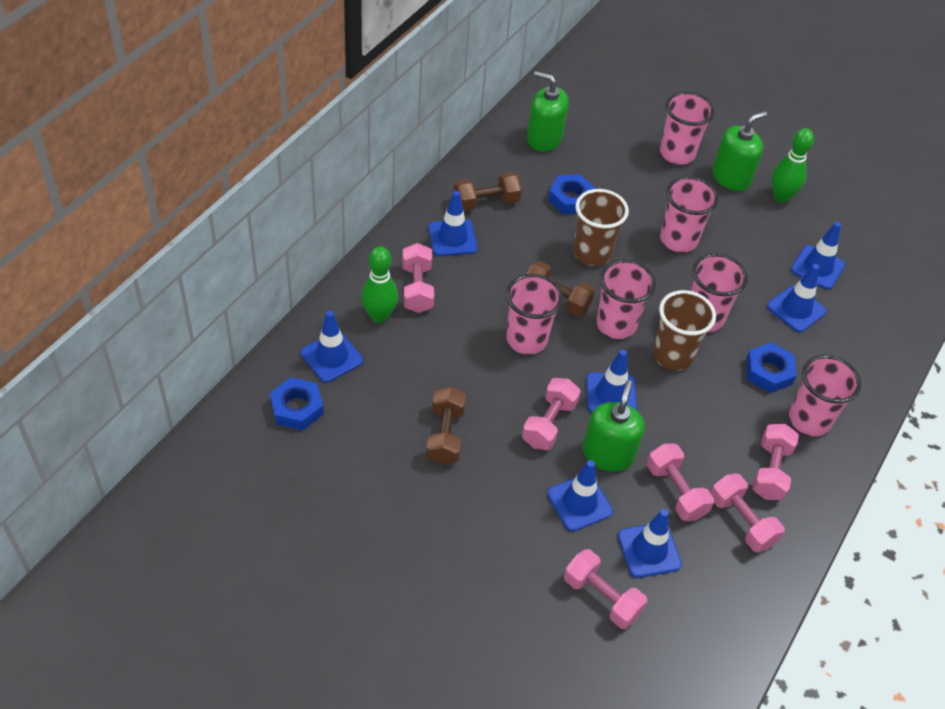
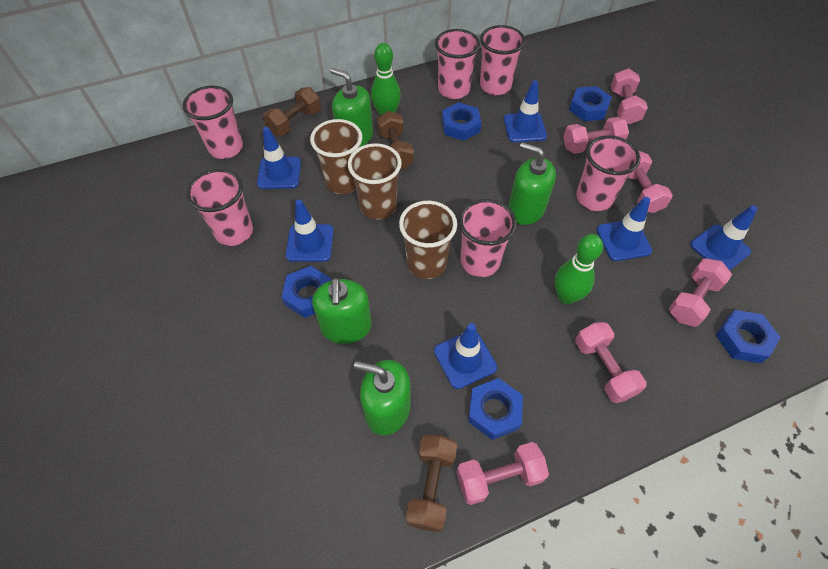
blue nut: [270,377,324,431] [548,174,596,214] [746,342,797,393] = 3 -> [281,266,331,318] [442,102,482,141] [468,378,523,440] [569,86,612,121] [716,310,781,363] = 5
blue traffic cone: [301,311,363,383] [428,191,478,256] [547,460,613,531] [586,350,637,413] [618,509,682,578] [767,264,826,332] [791,222,845,289] = 7 -> [257,127,301,189] [286,200,334,262] [434,323,497,389] [504,80,547,142] [597,197,652,261] [690,205,758,271] = 6
brown cup: [573,189,629,266] [653,290,716,371] = 2 -> [310,119,362,194] [348,143,402,220] [399,201,457,279] = 3
green soap dispenser: [527,71,569,152] [583,380,645,472] [712,111,767,191] = 3 -> [312,278,372,344] [330,68,373,147] [354,360,411,436] [508,142,556,225] = 4

